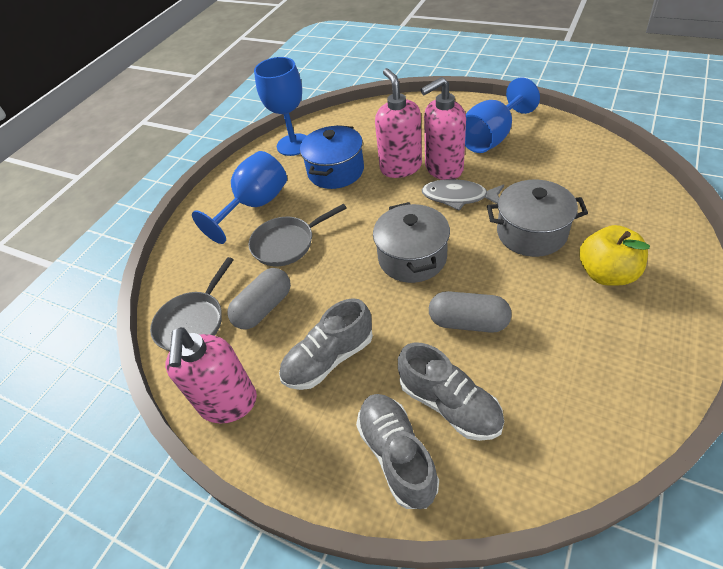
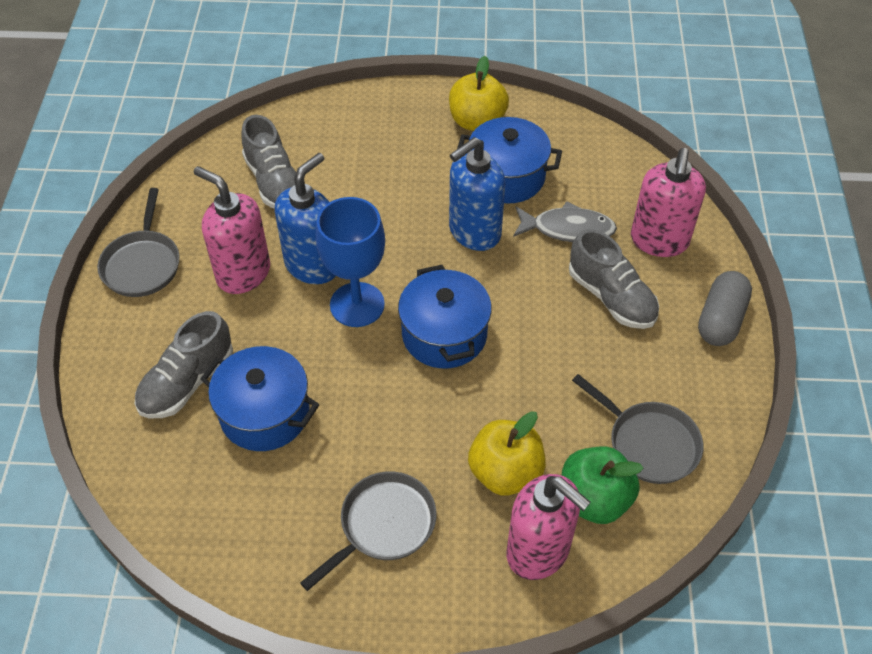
blue goblet: [192,151,287,244] [254,57,307,156] [465,77,540,153] = 3 -> [316,197,385,327] = 1
blue pot: [300,125,364,189] = 1 -> [200,346,319,451] [398,265,492,368] [457,117,562,203] = 3
blue soap dispenser: none = 0 -> [275,153,336,284] [449,137,505,251] = 2
green apple: none = 0 -> [561,447,643,524] = 1
grey capsule: [228,268,291,329] [429,291,512,333] = 2 -> [698,271,752,346] = 1
grey pan: [150,257,233,352] [249,204,347,266] = 2 -> [97,188,180,297] [300,471,436,591] [572,374,703,484] = 3
grey pot: [373,202,450,283] [487,180,588,257] = 2 -> none = 0
yellow apple: [579,225,650,286] = 1 -> [449,56,509,131] [468,411,546,496] = 2

